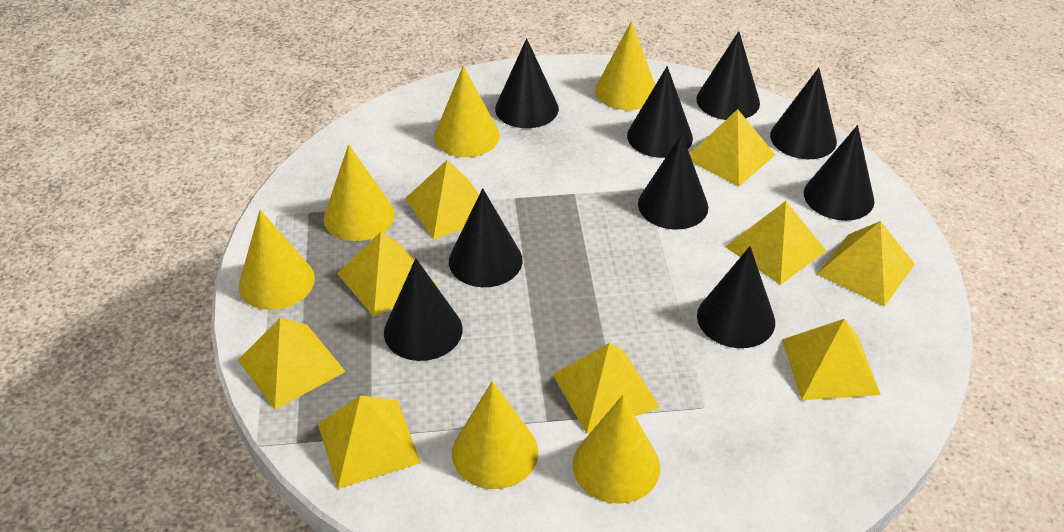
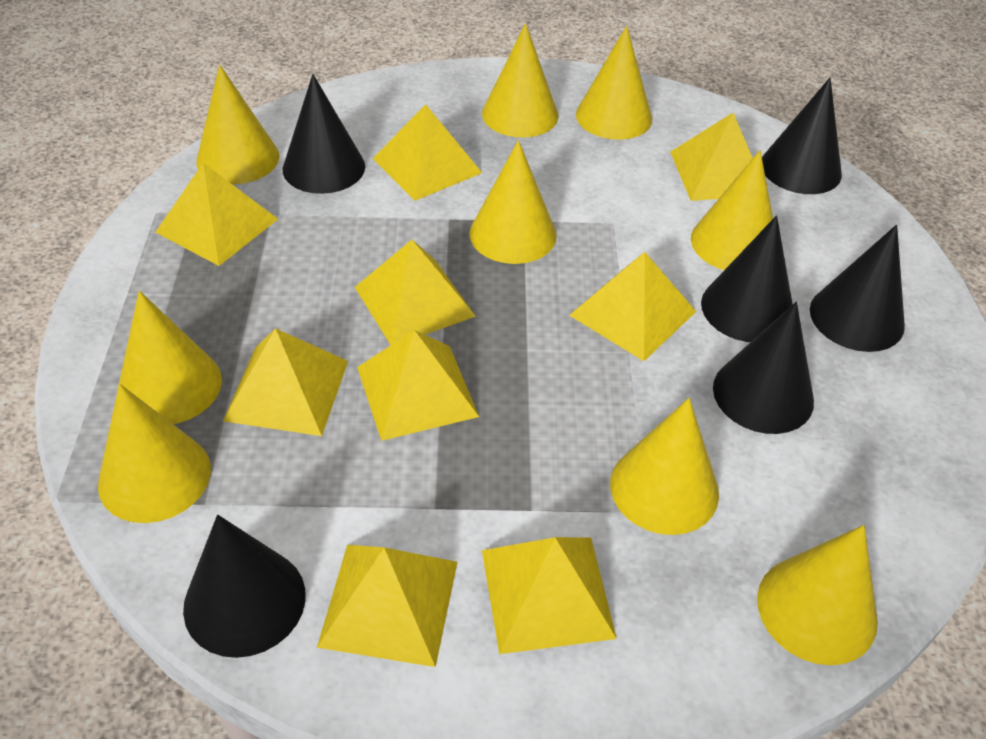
black cone: [384,258,462,361] [449,188,523,287] [495,38,559,128] [627,66,693,158] [638,134,708,230] [696,31,760,120] [697,246,775,348] [770,68,837,159] [804,125,875,221] = 9 -> [183,515,306,658] [282,74,365,194] [701,215,793,342] [713,302,814,434] [762,78,842,194] [810,225,905,352] = 6
yellow cone: [239,210,315,310] [324,144,395,241] [434,65,500,157] [452,381,538,489] [572,395,660,504] [595,21,655,110] = 6 -> [98,384,211,523] [117,291,222,424] [196,65,279,184] [469,140,556,264] [482,23,558,138] [576,26,652,140] [610,398,719,535] [691,150,773,270] [757,525,878,665] = 9

